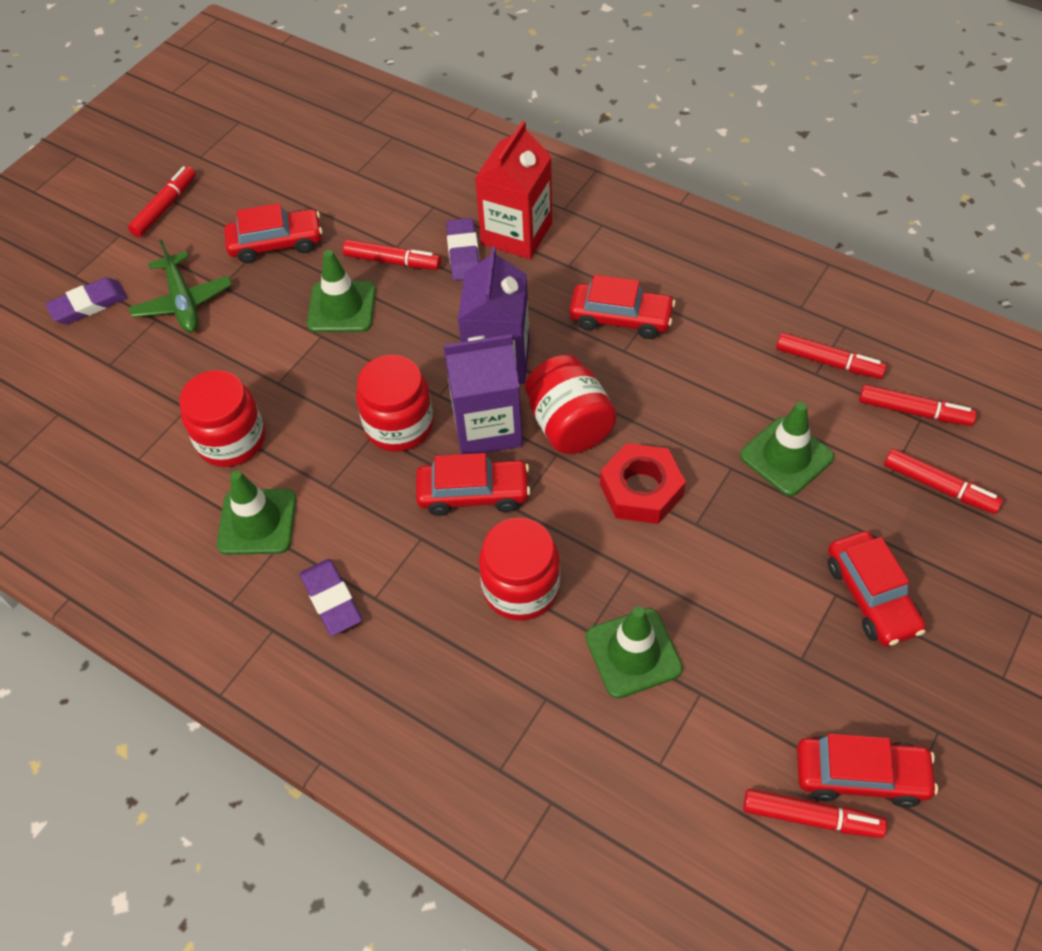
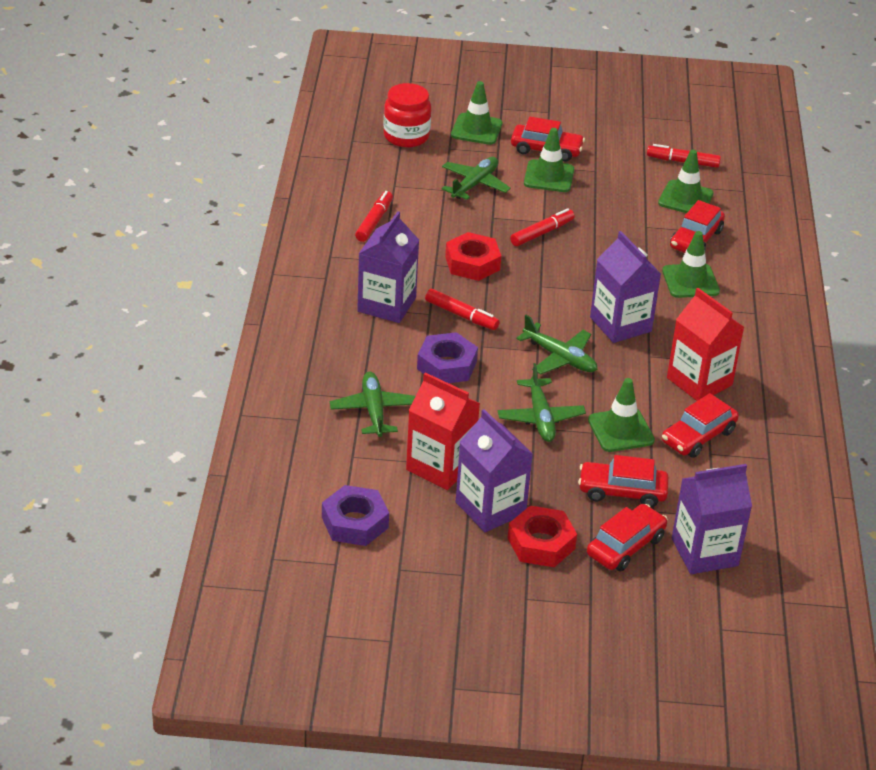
green plane: [129,239,232,332] = 1 -> [330,372,415,437] [441,157,511,200] [498,363,586,442] [516,315,597,374] = 4
green traffic cone: [217,470,296,555] [307,250,376,332] [586,606,683,698] [740,402,834,496] = 4 -> [451,81,503,145] [524,128,574,192] [588,378,655,452] [658,150,714,213] [662,231,720,298] = 5
purple carton: [444,334,523,454] [458,246,530,384] = 2 -> [357,211,419,323] [456,409,533,532] [590,231,661,343] [672,464,752,574] = 4
purple eraser: [45,277,127,324] [300,559,362,636] [446,218,480,281] = 3 -> none = 0
purple nut: none = 0 -> [322,485,389,546] [417,332,478,383] = 2
red carton: [475,121,552,259] = 1 -> [406,373,480,490] [667,288,744,401] = 2
red jar: [179,370,265,467] [356,355,433,452] [479,518,560,621] [525,355,617,454] = 4 -> [383,83,431,147] = 1
red marker: [128,166,196,237] [343,239,441,270] [743,789,887,838] [776,333,887,379] [859,384,977,426] [884,448,1003,514] = 6 -> [355,191,393,242] [425,289,500,330] [510,208,575,246] [647,144,721,168] = 4
red nut: [600,443,686,524] = 1 -> [445,232,501,281] [508,506,577,567] = 2

